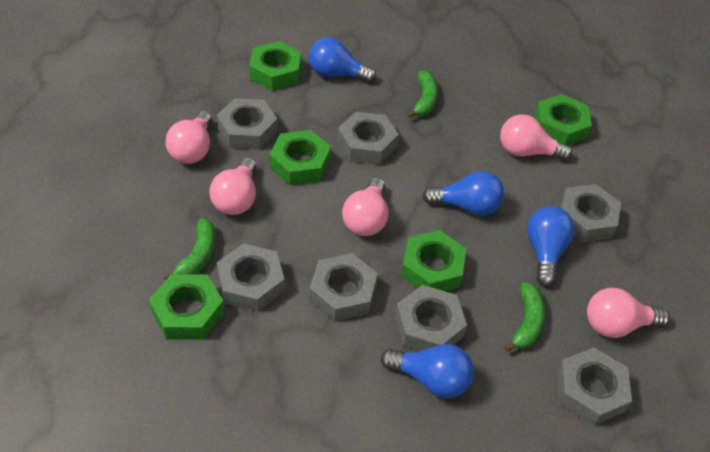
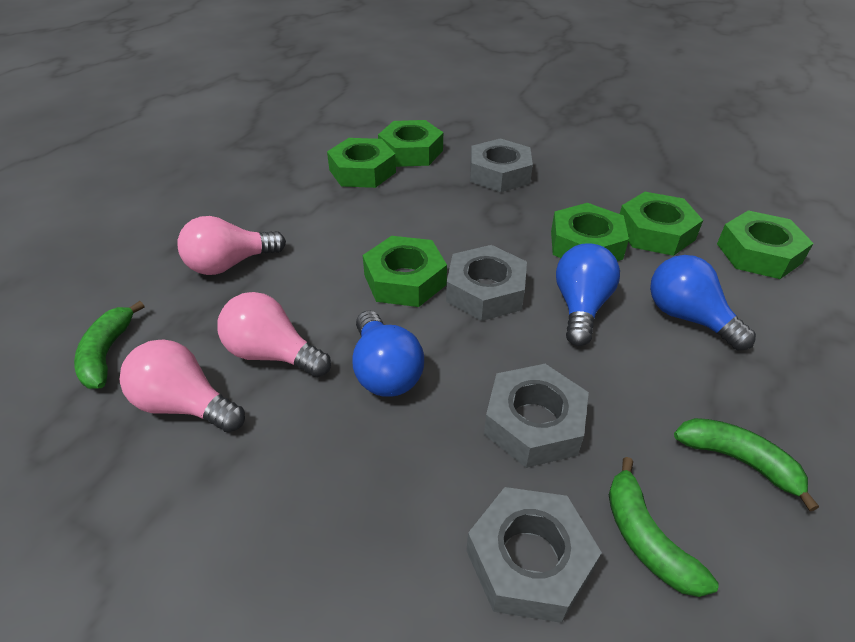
blue light bulb: [309,37,376,83] [381,344,474,398] [422,171,504,216] [527,206,575,286] = 4 -> [352,311,424,397] [556,243,620,346] [650,255,756,351] = 3
green nut: [149,274,225,340] [249,41,301,91] [269,130,331,185] [401,230,466,291] [534,94,592,145] = 5 -> [327,138,396,188] [363,236,447,307] [378,120,443,167] [551,203,629,261] [620,192,703,256] [717,210,814,279] = 6
grey nut: [217,98,278,150] [217,244,285,312] [309,253,378,322] [337,112,399,165] [395,285,467,351] [557,347,632,426] [560,184,621,243] = 7 -> [446,245,527,321] [466,487,602,623] [470,138,533,192] [484,364,589,468] = 4
pink light bulb: [165,111,212,164] [210,157,257,215] [342,178,388,236] [500,114,572,161] [587,288,669,338] = 5 -> [120,339,245,433] [177,216,286,275] [217,292,331,377] = 3

